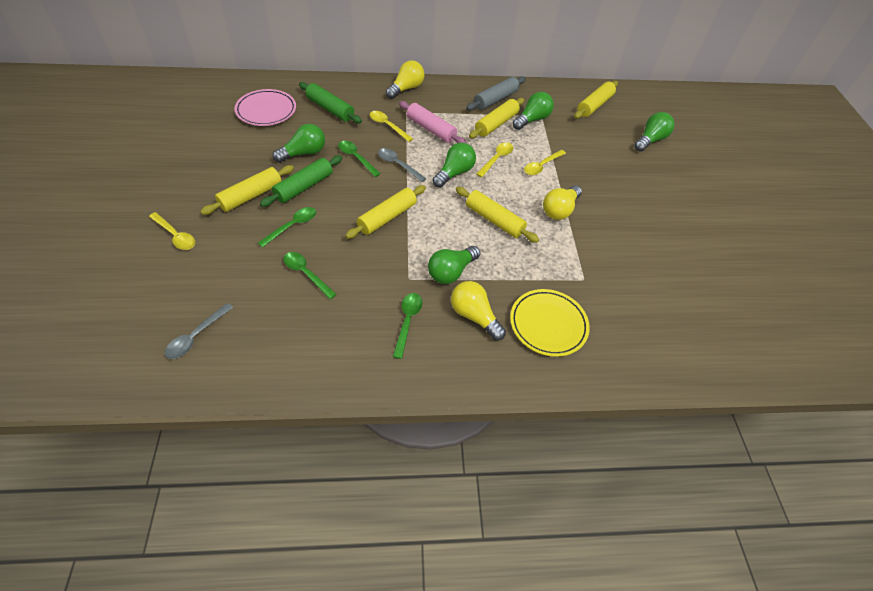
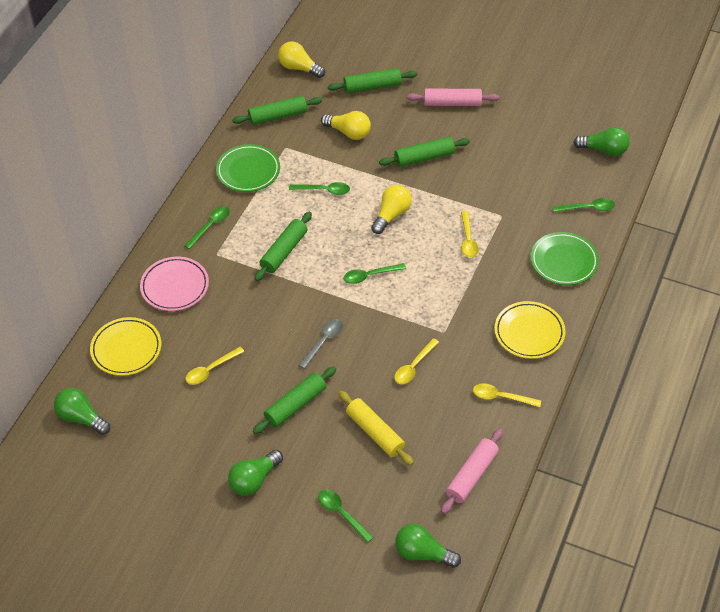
green light bulb: [273,124,325,163] [428,246,480,284] [433,143,476,188] [513,92,554,130] [634,112,674,152] = 5 -> [54,388,110,435] [228,450,283,496] [395,524,461,568] [573,127,630,156] = 4
green plate: none = 0 -> [216,144,280,192] [531,232,599,285] = 2
green rolling pin: [260,155,342,207] [299,82,362,123] = 2 -> [232,96,322,125] [253,367,336,434] [255,212,312,281] [328,68,417,93] [379,137,470,167] = 5
green spoon: [258,207,316,248] [283,252,337,299] [338,141,380,177] [393,293,422,359] = 4 -> [184,206,230,249] [289,182,350,195] [318,489,374,543] [343,263,406,284] [553,198,615,212] = 5
grey rolling pin: [466,77,526,111] = 1 -> none = 0
grey spoon: [165,303,234,359] [378,148,427,182] = 2 -> [299,319,343,369] = 1
pink rolling pin: [399,101,466,143] = 1 -> [407,89,499,106] [441,428,503,514] = 2
yellow plate: [510,289,590,357] = 1 -> [90,317,161,376] [495,301,566,359] = 2
yellow rolling pin: [200,165,294,215] [345,185,426,239] [455,187,539,243] [469,98,524,139] [574,81,618,119] = 5 -> [338,391,414,466] = 1

